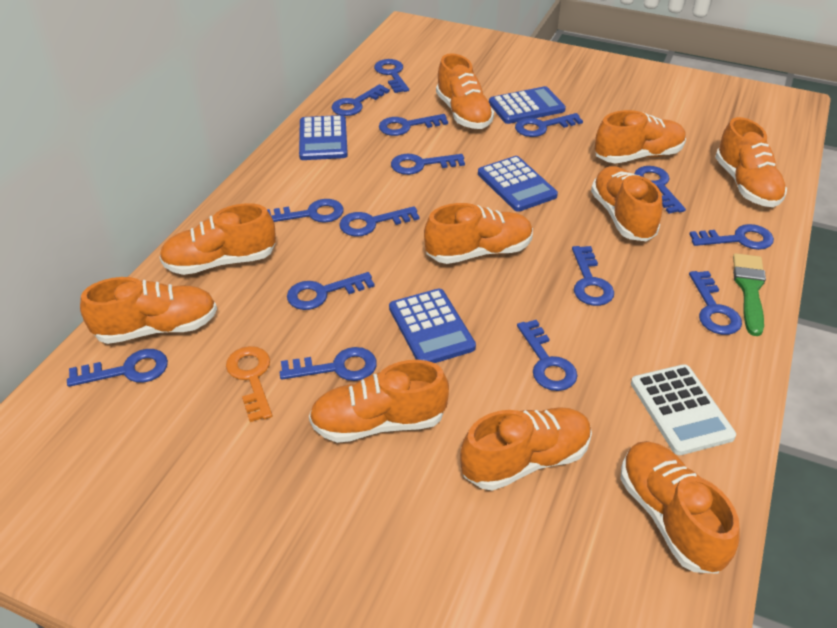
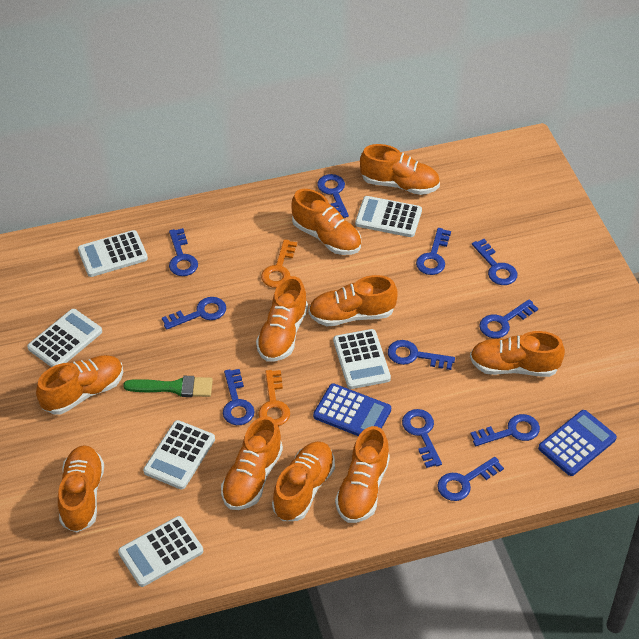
blue calculator: [299,115,348,160] [389,289,476,363] [478,156,558,212] [489,86,566,124] = 4 -> [313,383,391,436] [538,410,617,476] = 2
blue key: [67,349,168,387] [267,199,344,223] [279,347,377,381] [287,272,375,310] [332,84,390,116] [339,206,419,236] [374,59,409,93] [379,114,448,136] [391,154,465,175] [515,113,583,137] [517,320,578,391] [572,246,614,306] [634,166,686,214] [689,224,774,250] [689,271,742,335] = 15 -> [162,297,226,330] [169,228,198,276] [223,369,254,425] [317,174,349,218] [388,340,455,370] [402,409,442,468] [416,228,451,275] [437,457,504,501] [471,414,540,446] [472,239,518,285] [479,299,538,338] = 11
orange key: [226,346,272,422] = 1 -> [259,370,290,426] [261,239,297,288] = 2
white calculator: [631,364,736,455] = 1 -> [27,309,102,367] [78,230,148,277] [118,516,203,587] [143,420,215,489] [333,329,391,389] [355,196,422,237] = 6

